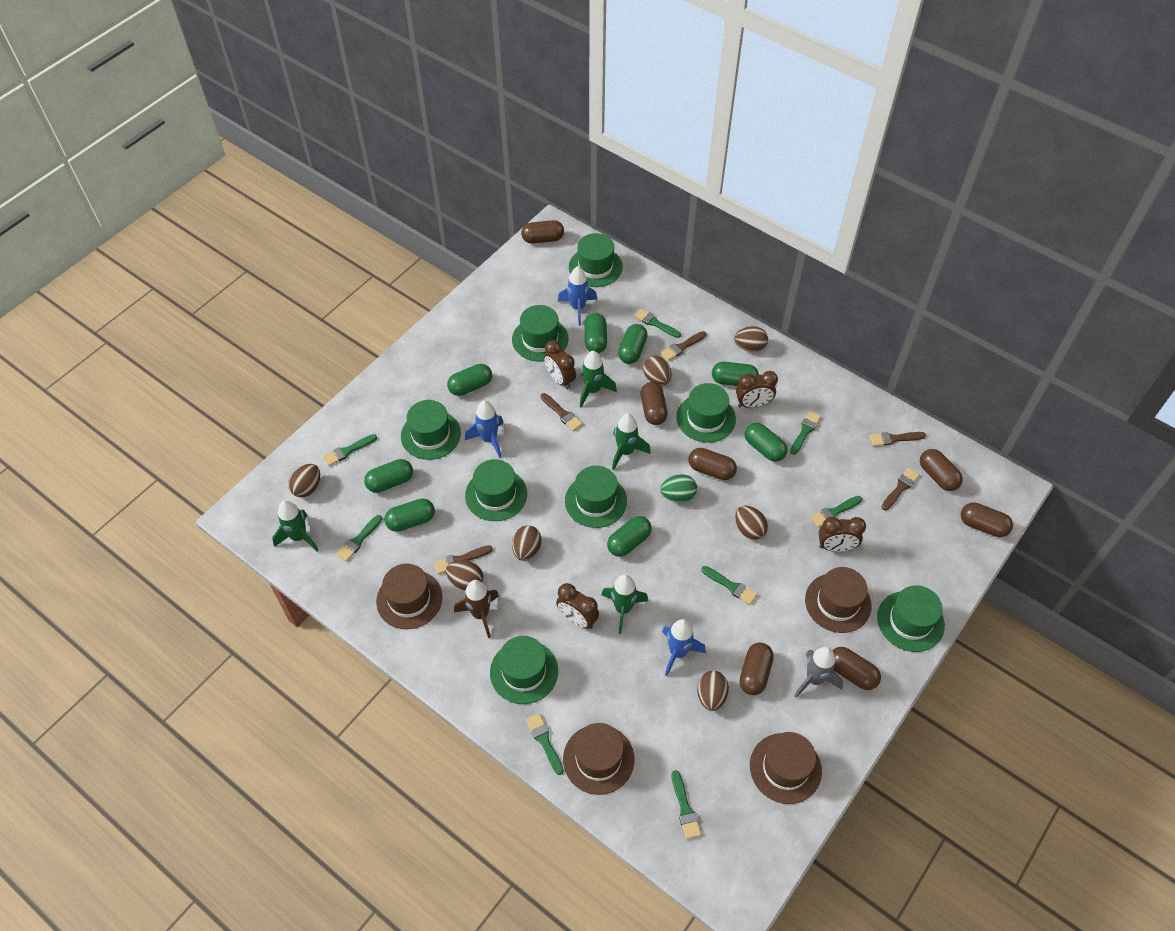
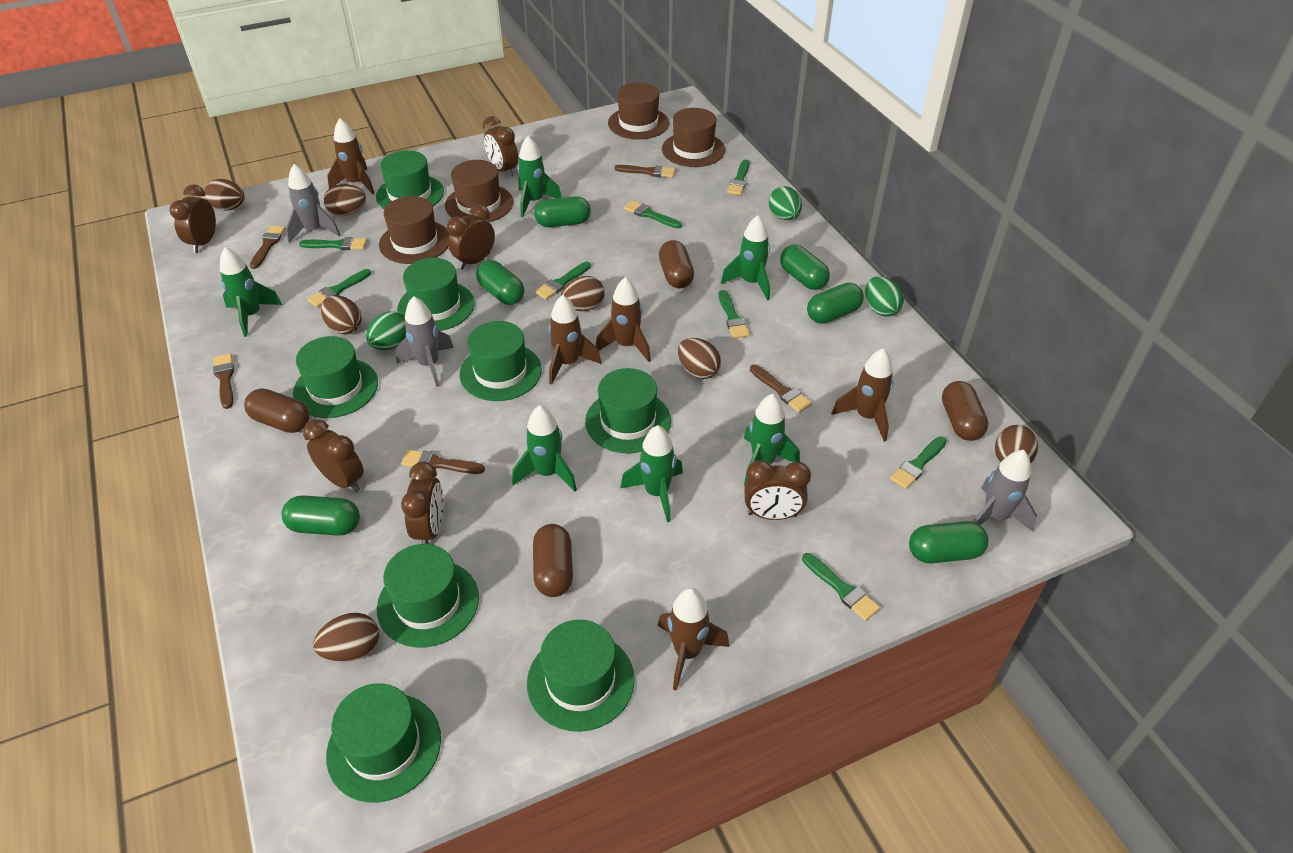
blue rocket: [465,401,503,458] [558,266,597,326] [662,619,706,676] = 3 -> none = 0
brown capsule: [521,220,564,243] [641,382,668,425] [688,448,737,480] [740,643,774,695] [832,647,881,690] [920,449,963,491] [961,502,1013,537] = 7 -> [244,388,310,433] [533,524,573,597] [659,240,694,288] [942,381,988,441] = 4
brown clock: [544,340,576,389] [556,583,599,629] [736,371,778,408] [819,517,866,552] = 4 -> [170,184,216,253] [303,419,364,492] [401,462,444,544] [447,204,495,270] [483,116,518,177] [744,460,811,520] = 6
brown rocket: [454,580,499,638] = 1 -> [327,118,375,194] [549,295,601,385] [595,277,651,362] [658,588,729,691] [832,348,894,442] = 5
green capsule: [364,459,413,493] [384,498,435,532] [447,364,492,396] [585,313,607,353] [607,516,652,557] [618,324,648,364] [712,362,759,386] [745,423,787,462] = 8 -> [281,495,360,536] [476,260,525,305] [534,196,591,227] [780,245,830,290] [807,282,864,324] [909,521,988,563] = 6
green egg: [660,474,697,502] = 1 -> [366,312,406,350] [769,186,802,220] [865,276,904,316] = 3
green rocket: [272,500,319,552] [580,351,617,408] [601,574,648,634] [612,413,651,470] = 4 -> [220,247,283,337] [512,405,577,492] [517,136,562,217] [620,425,683,522] [721,215,770,301] [744,394,800,485] = 6
grey rocket: [794,647,843,697] = 1 -> [286,164,340,243] [396,296,454,387] [973,450,1037,532] = 3

